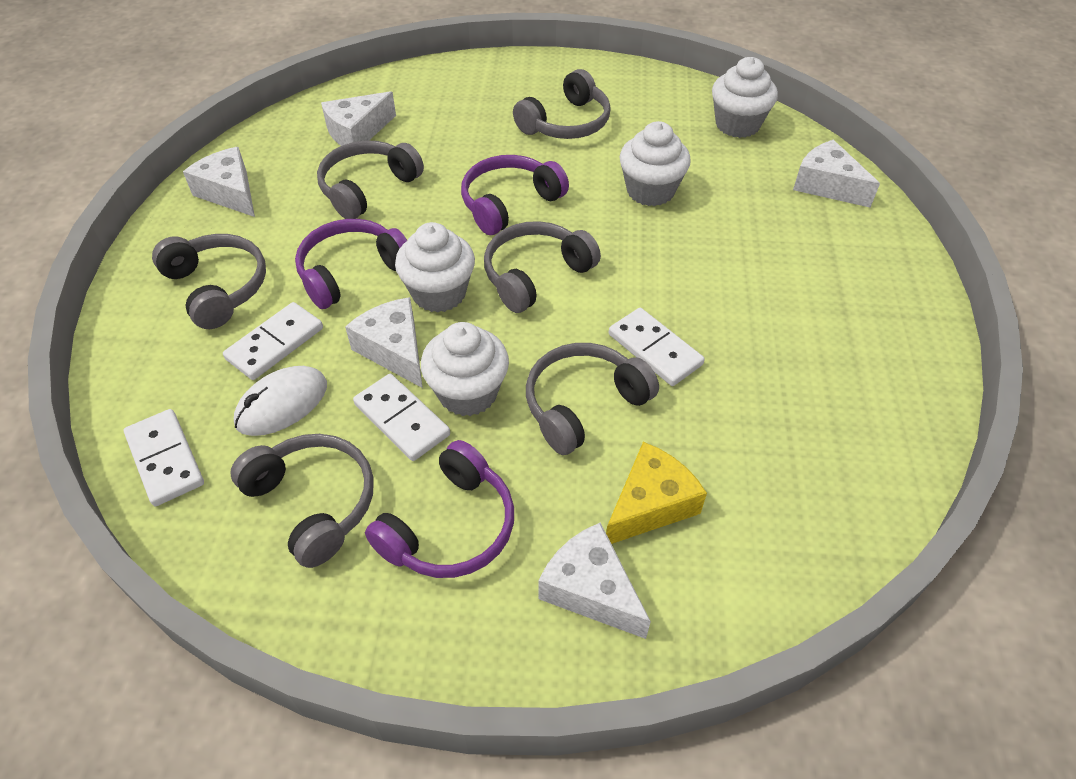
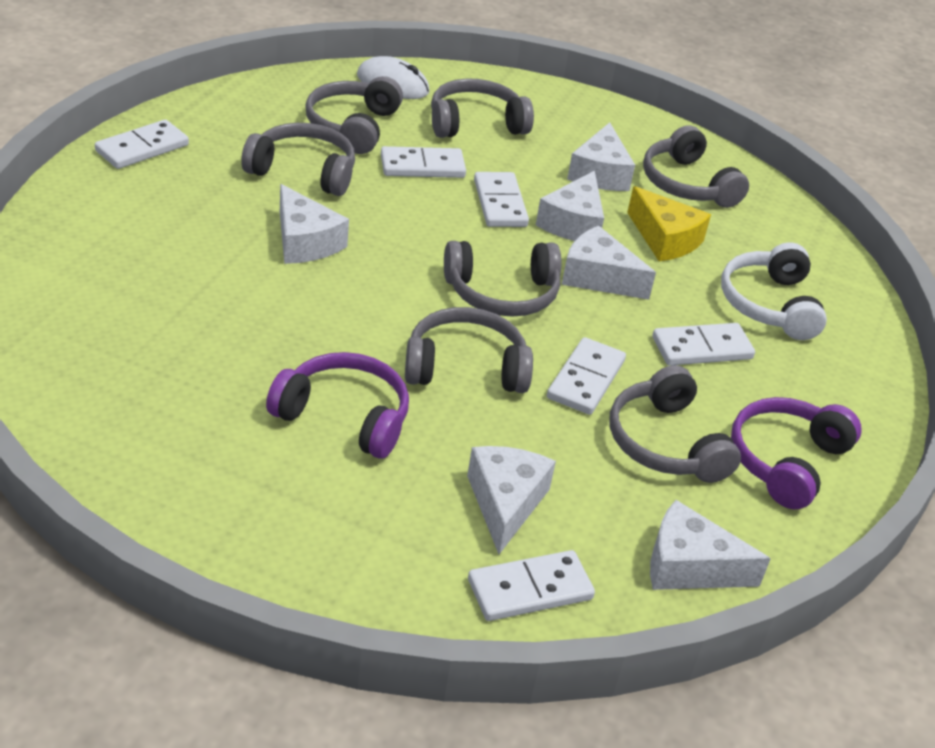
grey headphones: [152,234,266,329] [230,434,374,568] [317,140,424,219] [484,221,601,313] [513,69,611,139] [526,343,659,455] = 6 -> [241,123,355,196] [305,76,403,154] [405,307,533,393] [431,78,534,138] [444,241,561,317] [610,365,741,483] [643,125,749,208] = 7
purple headphones: [295,219,407,309] [365,440,514,578] [461,155,569,235] = 3 -> [266,352,409,459] [731,397,862,509] = 2
white cheese: [183,147,255,217] [321,91,396,146] [345,297,423,388] [538,523,651,639] [793,139,880,208] = 5 -> [280,184,349,264] [467,446,556,554] [536,171,604,241] [562,226,656,300] [567,122,635,191] [650,500,771,590] = 6
white cupcake: [395,222,475,313] [421,322,509,416] [619,121,691,206] [712,57,778,138] = 4 -> none = 0
white domino: [124,409,204,506] [223,302,323,380] [353,374,450,461] [609,308,705,386] = 4 -> [95,120,189,169] [381,146,466,178] [468,550,595,621] [474,172,529,227] [547,337,626,415] [652,323,755,366] = 6
white headphones: none = 0 -> [721,242,827,340] = 1

